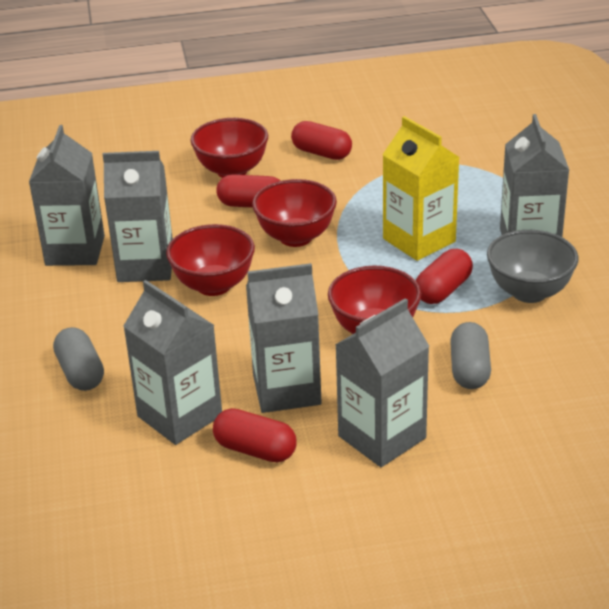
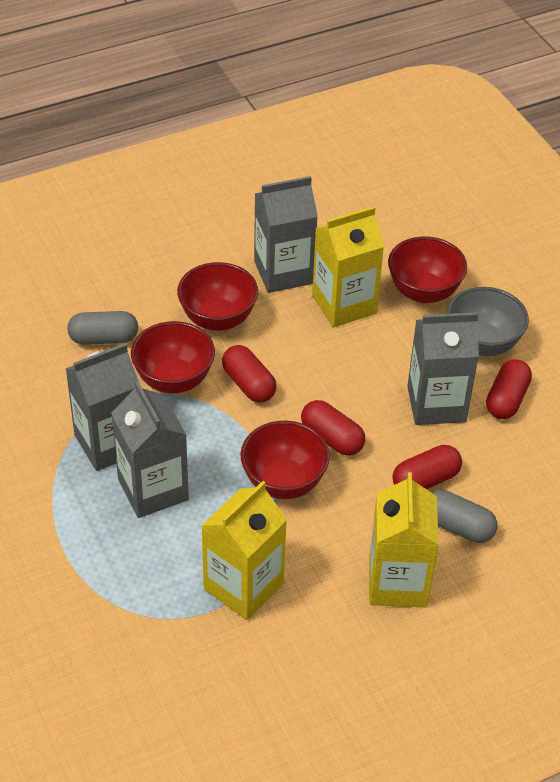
grey carton: [29,125,105,266] [102,151,173,282] [123,280,222,445] [246,263,322,413] [335,298,429,467] [500,114,569,237] = 6 -> [66,343,140,471] [111,380,189,518] [254,176,318,293] [407,312,479,425] = 4
yellow carton: [382,116,460,261] = 1 -> [201,481,287,620] [312,206,384,327] [369,472,439,608] = 3

